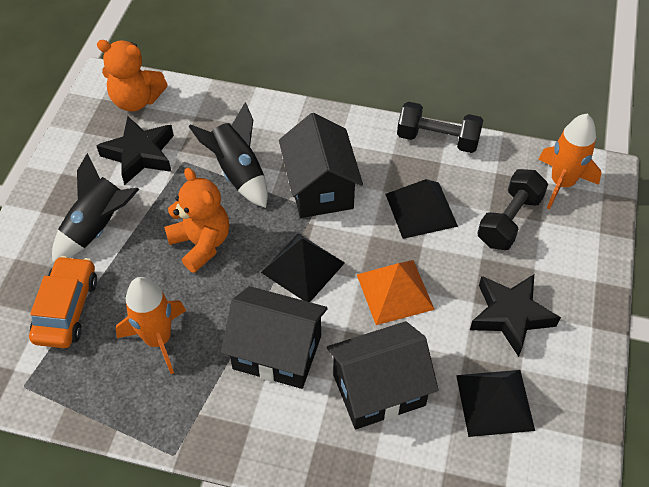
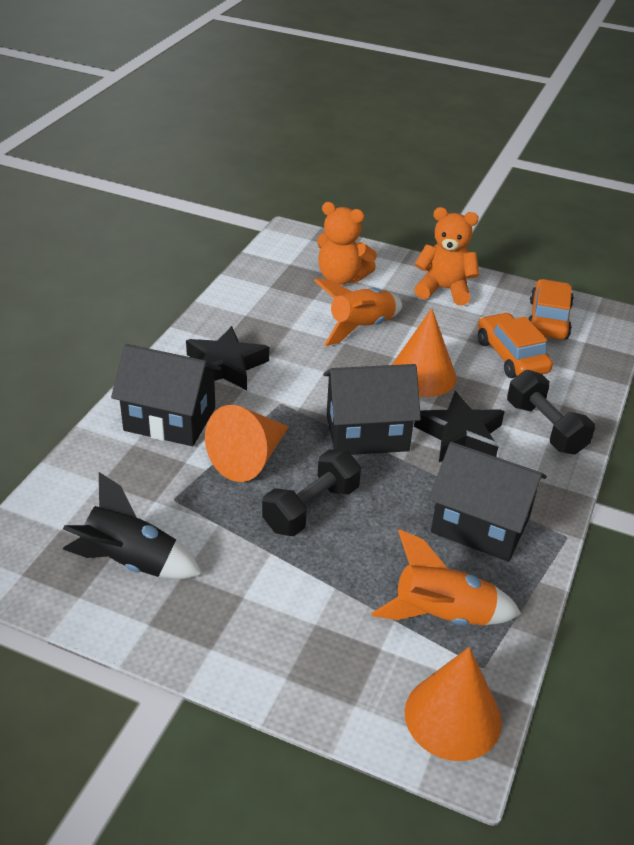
black pyramid: [261,234,345,302] [386,179,458,239] [456,370,535,437] = 3 -> none = 0
black rocket: [52,153,139,263] [189,102,268,208] = 2 -> [63,472,203,579] = 1
orange car: [29,256,97,348] = 1 -> [478,313,553,378] [529,279,574,340] = 2
orange cone: none = 0 -> [205,405,289,482] [392,308,457,397] [405,647,502,761] = 3
orange pyramid: [357,260,435,325] = 1 -> none = 0

